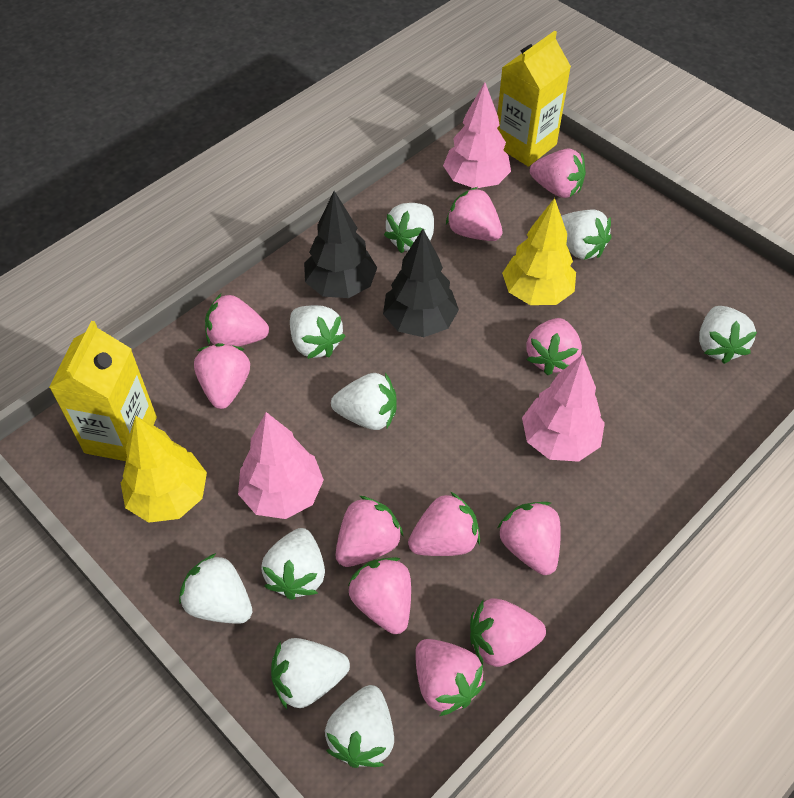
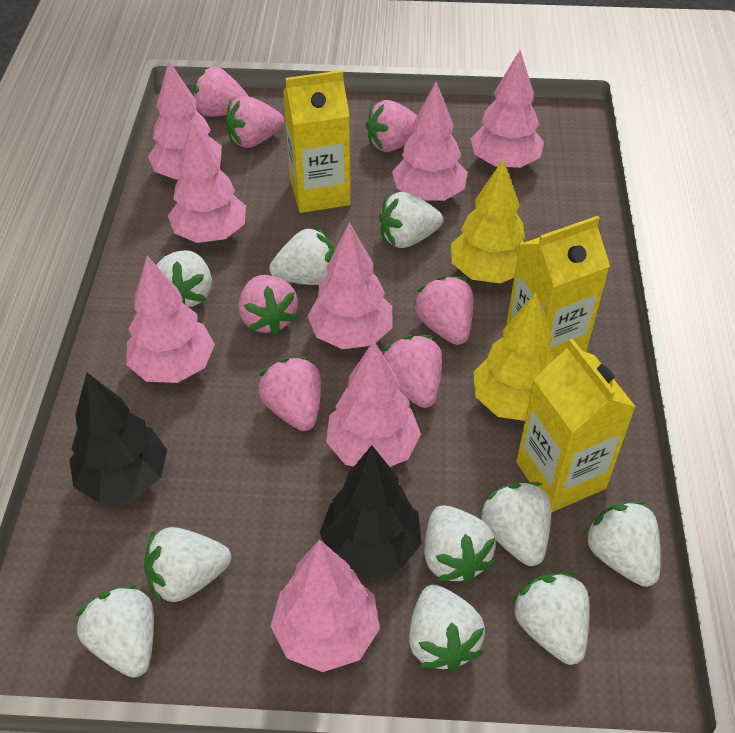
pink strawberry: [194,343,250,409] [205,294,269,347] [335,496,404,567] [348,557,411,634] [408,492,480,556] [415,639,486,716] [446,187,502,241] [470,599,546,667] [498,502,561,575] [526,318,582,376] [530,149,586,198] = 11 -> [193,67,249,117] [226,96,284,148] [239,275,298,336] [258,357,321,431] [366,100,417,152] [383,335,442,408] [414,276,473,345] = 7
pink tree: [238,412,324,519] [443,82,511,188] [522,354,605,462] = 3 -> [126,256,215,383] [148,60,222,180] [168,121,246,243] [270,539,380,672] [307,222,392,349] [326,340,421,467] [392,82,468,201] [471,50,544,169] = 8
white strawberry: [179,553,252,624] [261,528,325,600] [271,638,350,709] [290,305,346,359] [325,685,394,768] [331,373,397,430] [384,203,434,253] [561,209,611,260] [699,306,757,364] = 9 -> [75,585,154,678] [144,527,231,604] [156,250,212,307] [269,227,335,285] [379,192,443,248] [409,585,485,672] [424,505,495,584] [480,482,551,566] [511,573,589,665] [583,501,661,587] = 10
yellow carton: [49,321,157,461] [497,31,571,167] = 2 -> [283,70,351,213] [506,216,610,358] [516,339,636,512] = 3

